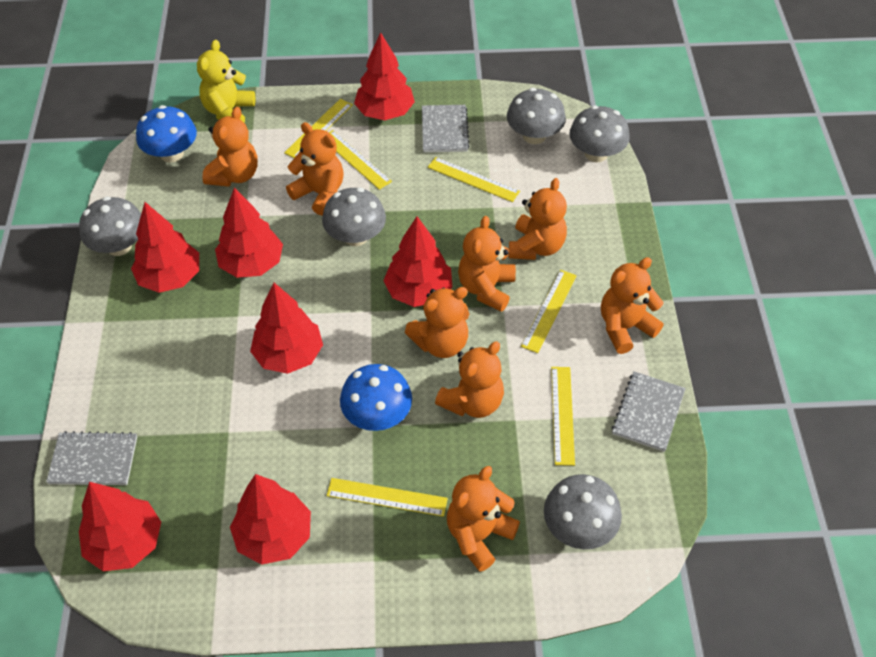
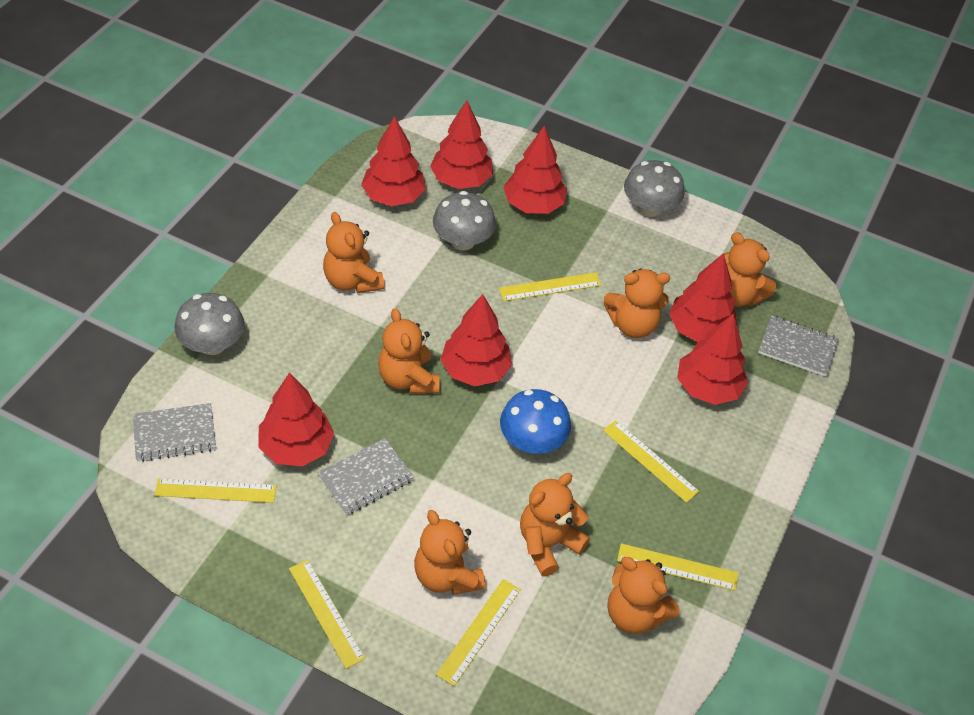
blue mushroom: [136,105,197,163] [340,364,412,431] = 2 -> [500,389,571,454] = 1
grey mushroom: [79,196,141,256] [322,187,386,246] [507,88,566,144] [544,474,622,549] [569,106,630,162] = 5 -> [175,293,244,355] [433,191,496,250] [624,160,685,217] = 3
orange teddy bear: [202,107,258,187] [286,122,344,216] [405,287,469,358] [435,341,504,418] [447,466,520,572] [458,216,516,312] [509,178,567,260] [601,257,664,354] = 8 -> [323,212,384,293] [378,308,439,394] [414,510,485,595] [520,473,590,576] [604,269,670,338] [607,557,679,634] [724,232,776,307] = 7
yellow teddy bear: [197,40,256,122] = 1 -> none = 0

